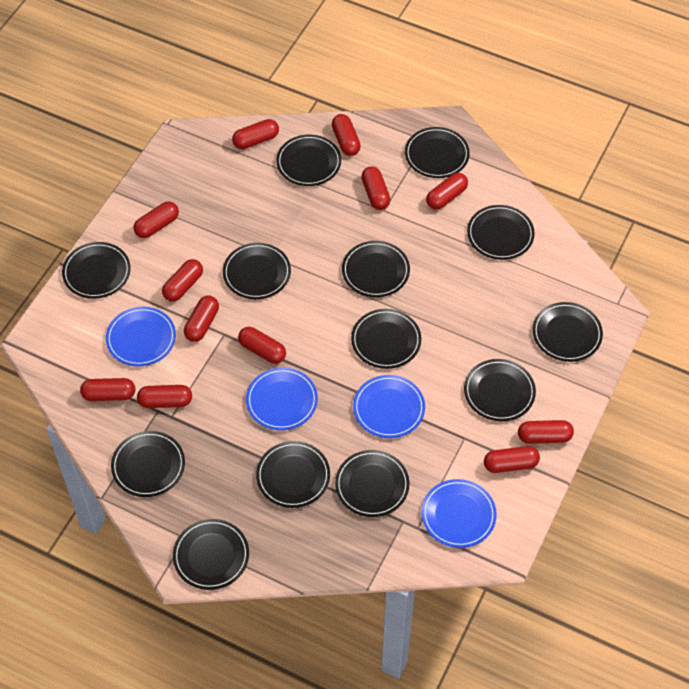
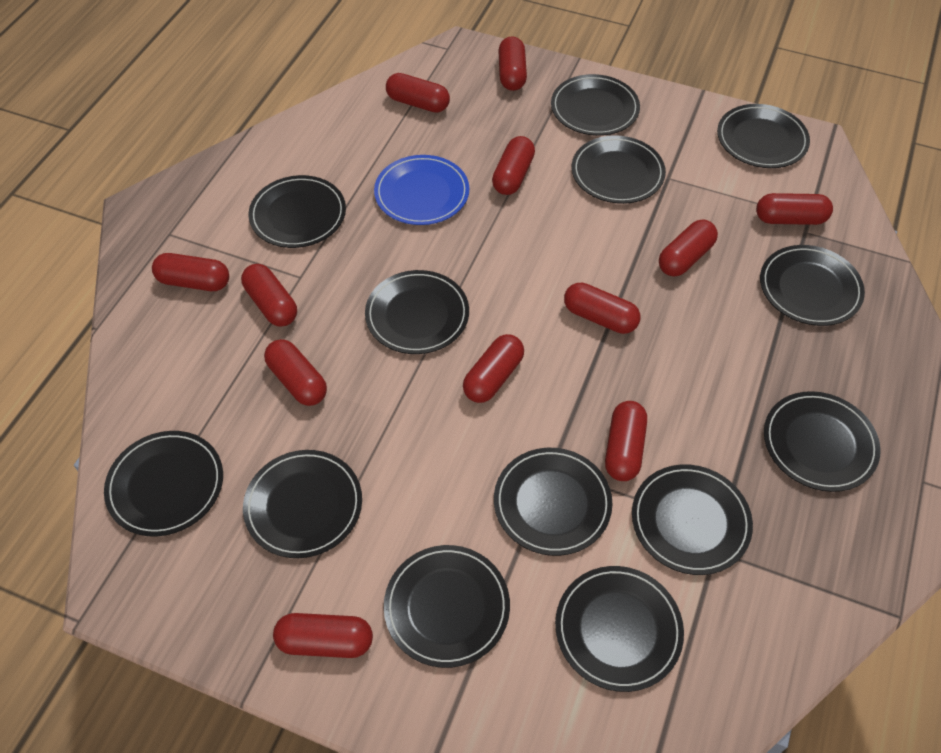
blue plate: [106,307,176,367] [246,367,318,430] [353,375,425,438] [421,479,497,548] = 4 -> [374,155,469,225] = 1

